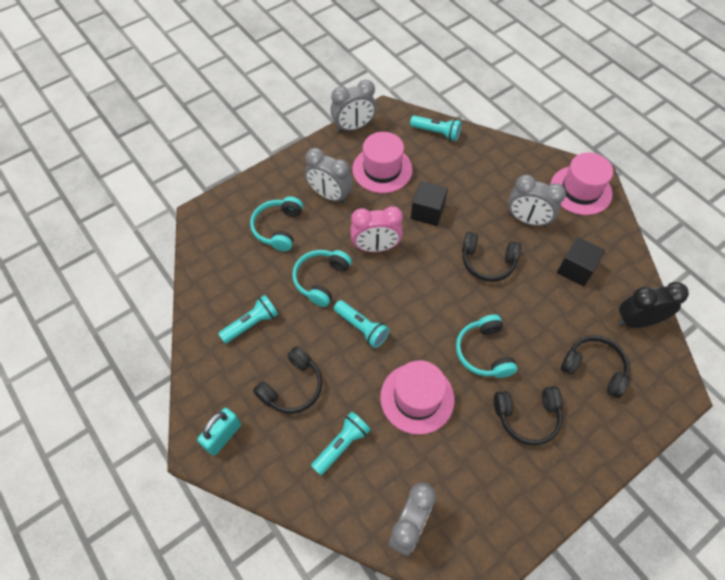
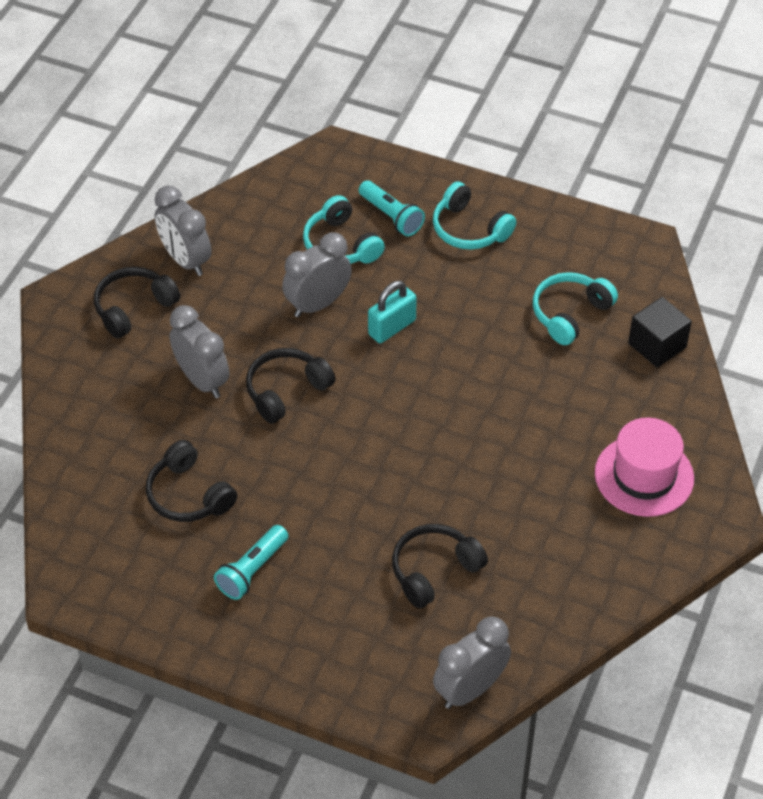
black clock: [617,282,689,328] = 1 -> none = 0
black cube: [411,181,448,226] [557,237,605,287] = 2 -> [628,297,692,368] = 1
pink clock: [350,206,403,252] = 1 -> none = 0
pink hat: [353,132,413,193] [380,360,454,435] [550,152,613,215] = 3 -> [595,418,694,517] = 1
turquoise flashlight: [218,295,278,344] [311,412,371,475] [334,300,390,348] [410,116,462,141] = 4 -> [214,525,288,600] [359,180,425,236] = 2

